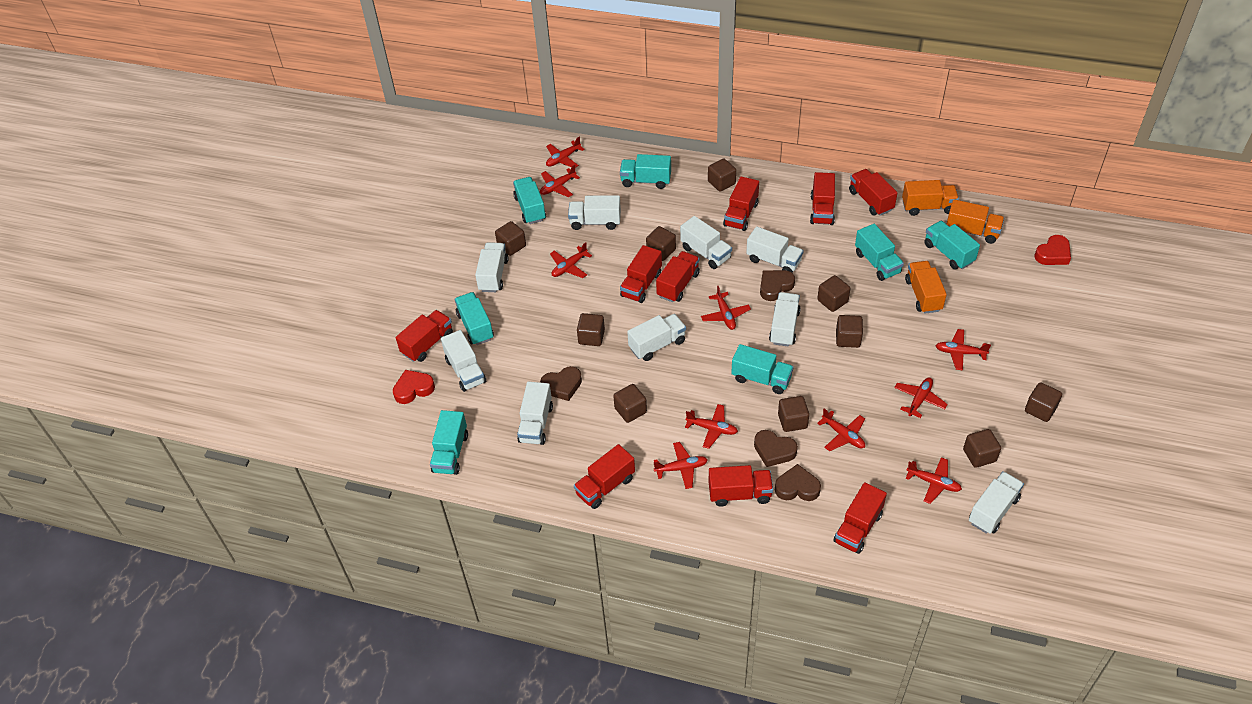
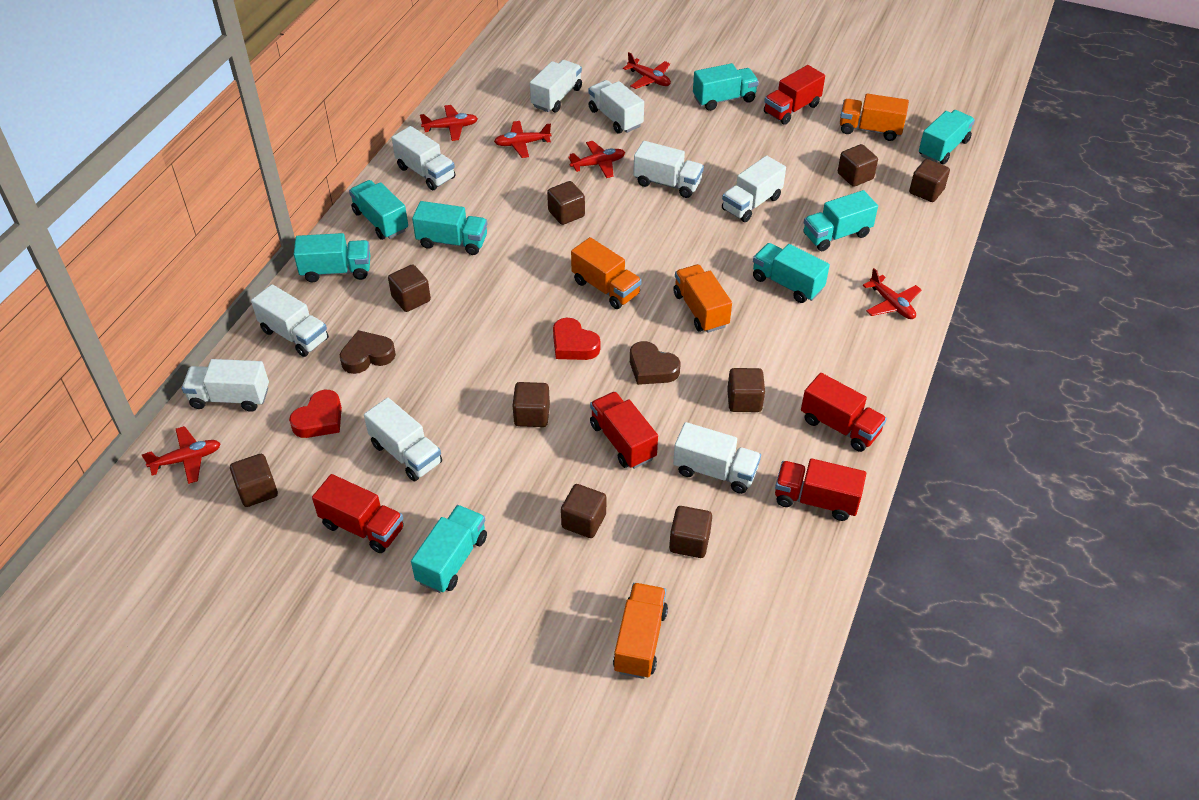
brown cube: [495,221,526,256] [577,313,605,346] [613,384,647,423] [646,226,676,261] [708,159,736,192] [778,396,809,432] [817,275,850,312] [836,315,863,348] [963,429,1001,468] [1025,382,1062,422] = 10 -> [230,454,278,507] [388,265,431,312] [513,382,550,427] [547,181,585,225] [561,484,606,538] [669,506,712,558] [727,368,765,412] [838,144,878,187] [909,159,950,202] = 9
brown heart: [540,366,582,401] [754,430,798,467] [760,270,795,301] [775,464,821,501] = 4 -> [340,330,396,374] [630,341,680,385] = 2
orange truck: [902,180,959,216] [905,261,947,314] [947,199,1004,244] = 3 -> [571,237,642,309] [613,583,668,679] [673,264,732,333] [840,94,909,141] = 4
red plane: [540,165,580,197] [546,137,585,168] [550,242,592,278] [654,442,708,489] [685,404,738,449] [701,286,751,330] [817,408,865,451] [894,378,948,418] [905,457,962,504] [936,329,991,370] = 10 -> [142,426,221,484] [420,105,478,141] [494,121,551,158] [568,141,625,178] [623,52,671,89] [863,268,921,319] = 6
red truck: [396,310,453,362] [574,444,635,509] [620,245,662,303] [656,251,700,302] [709,465,773,507] [723,176,759,231] [810,172,835,225] [834,482,887,554] [849,169,897,216] = 9 -> [312,474,404,553] [590,392,658,469] [764,65,825,125] [775,458,866,521] [801,373,887,452] = 5
turquoise truck: [430,410,468,475] [454,292,494,345] [513,177,546,224] [620,154,671,189] [731,344,794,394] [855,224,904,281] [924,221,980,269] = 7 -> [294,233,370,282] [349,180,408,240] [411,505,487,593] [412,201,487,255] [693,63,759,111] [753,243,830,303] [803,190,878,251] [919,110,975,164] = 8

